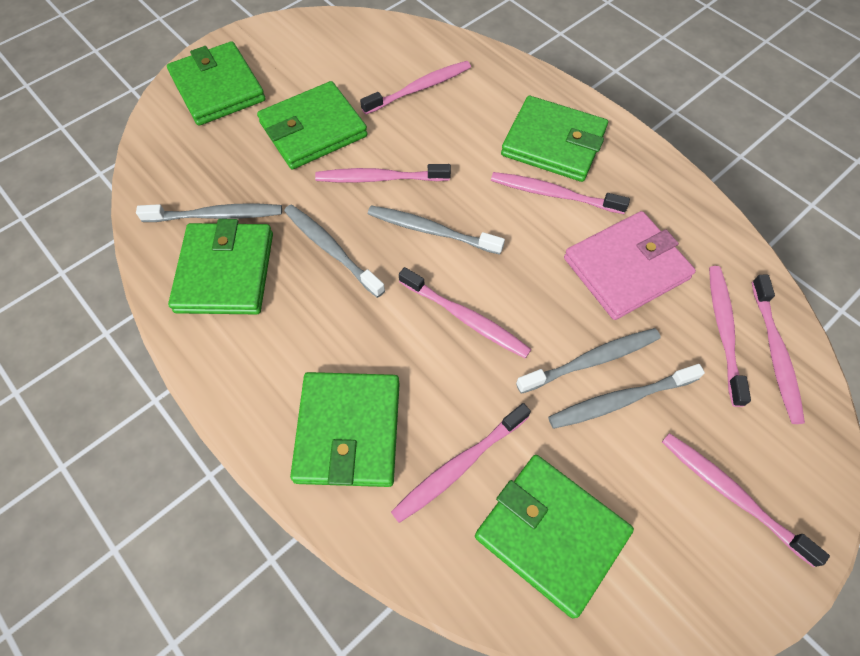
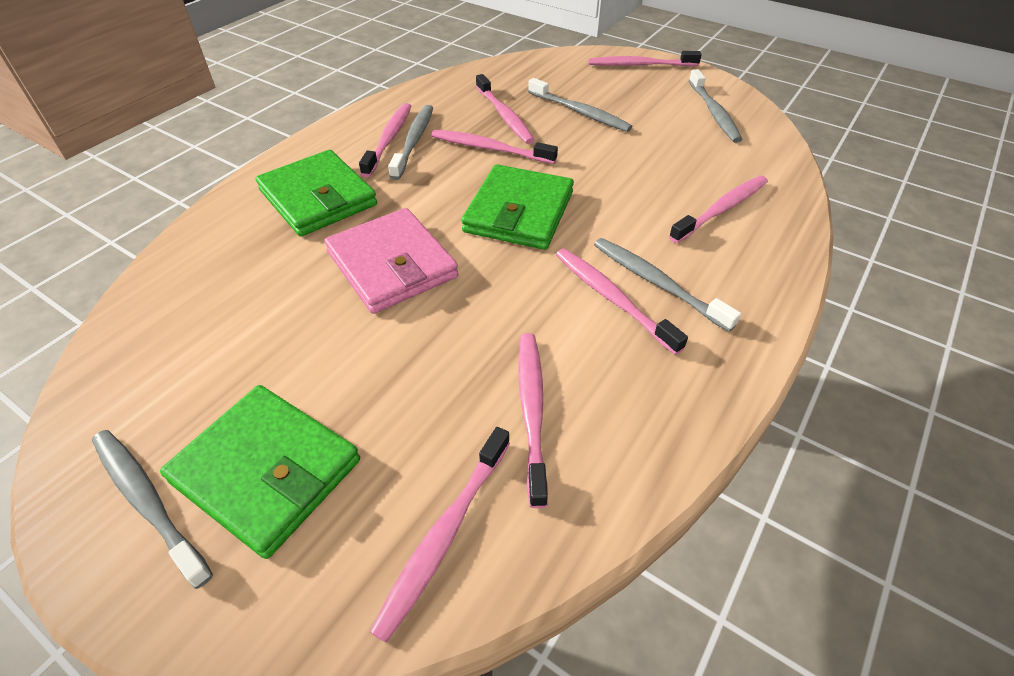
green wallet: [167,41,266,126] [168,219,273,314] [257,81,368,169] [290,372,400,487] [475,455,634,618] [501,96,608,182] = 6 -> [160,385,360,559] [256,150,377,237] [461,164,574,250] = 3

